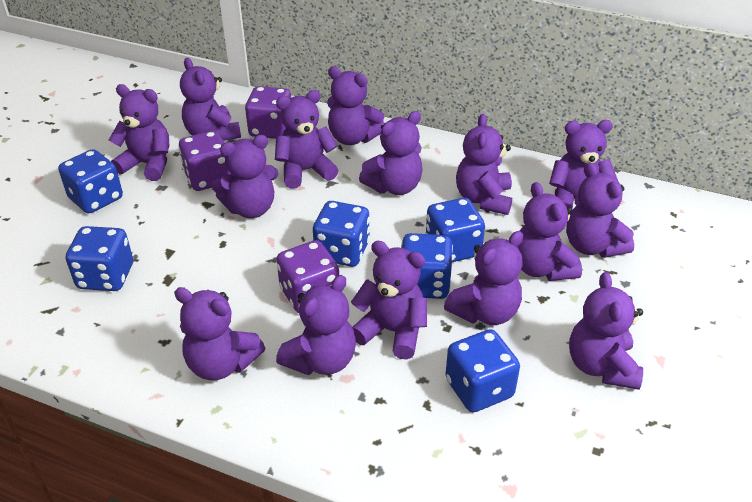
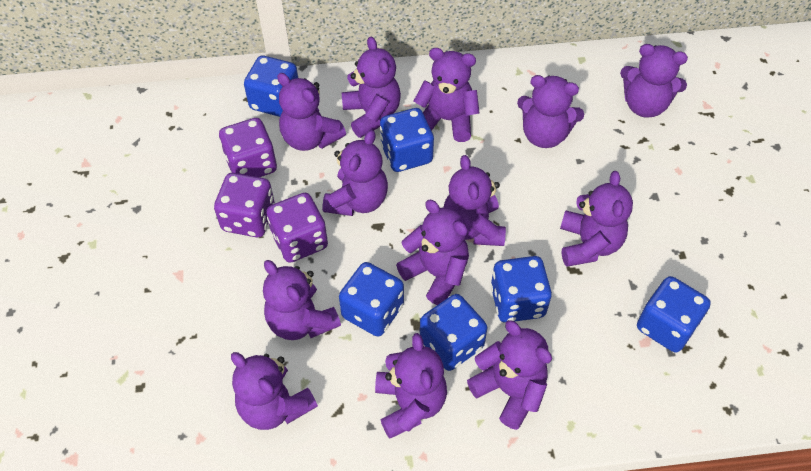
purple teddy bear: [109,84,169,181] [174,287,265,380] [180,58,241,141] [211,135,278,218] [275,90,338,189] [276,275,356,375] [327,66,385,145] [351,241,427,360] [359,111,423,195] [444,231,523,325] [456,114,512,215] [518,182,582,281] [549,120,618,210] [566,162,634,258] [569,272,643,390] = 15 -> [231,352,318,430] [263,260,341,340] [277,73,346,151] [323,130,388,216] [341,37,401,138] [375,333,447,439] [396,200,469,305] [414,48,480,142] [443,155,506,246] [467,320,552,430] [517,75,584,148] [560,171,633,267] [620,44,688,118] = 13

